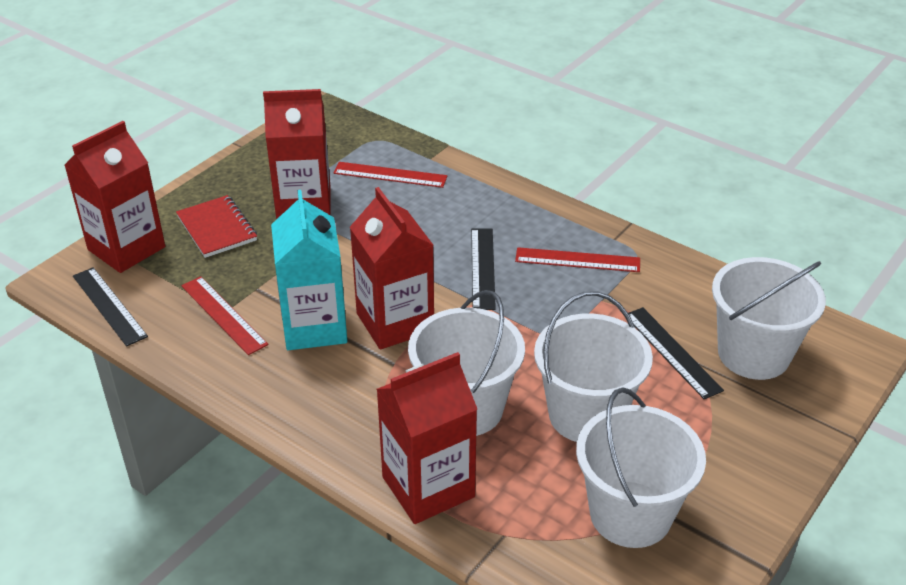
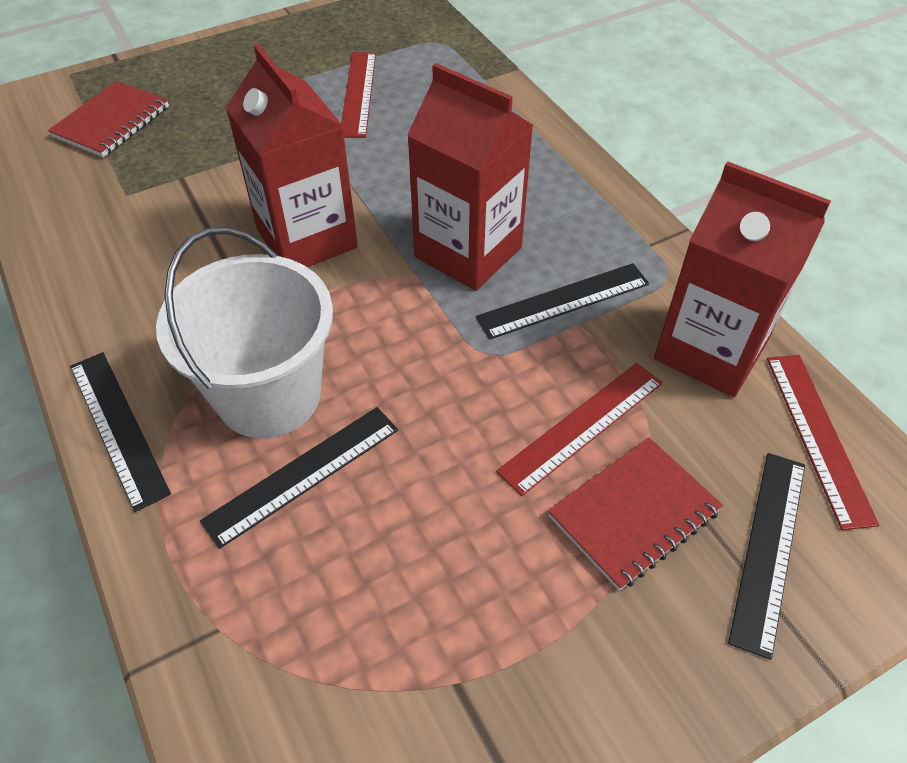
black ruler: [73,267,148,347] [471,229,496,310] [628,307,724,399] = 3 -> [70,352,171,512] [200,407,398,549] [476,263,649,340] [728,453,805,660] = 4
red carton: [64,121,165,273] [263,89,331,219] [350,187,434,349] [377,352,477,524] = 4 -> [226,44,358,267] [407,63,534,291] [654,161,831,397] = 3
red notebook: [176,195,257,258] = 1 -> [48,81,169,157] [548,437,723,591] = 2
turquoise carton: [271,190,348,350] = 1 -> none = 0
white bucket: [408,290,525,436] [534,291,653,442] [576,387,706,548] [712,257,826,380] = 4 -> [156,227,333,438] = 1

